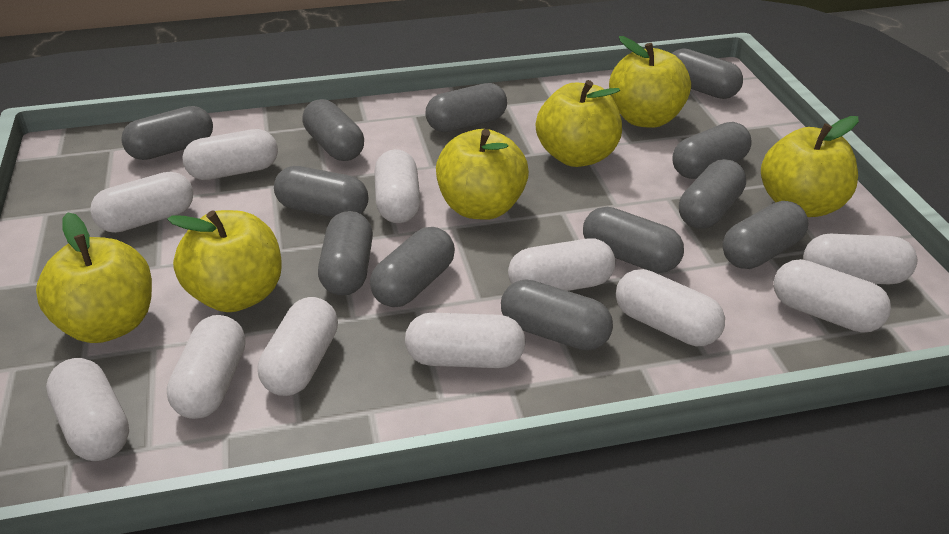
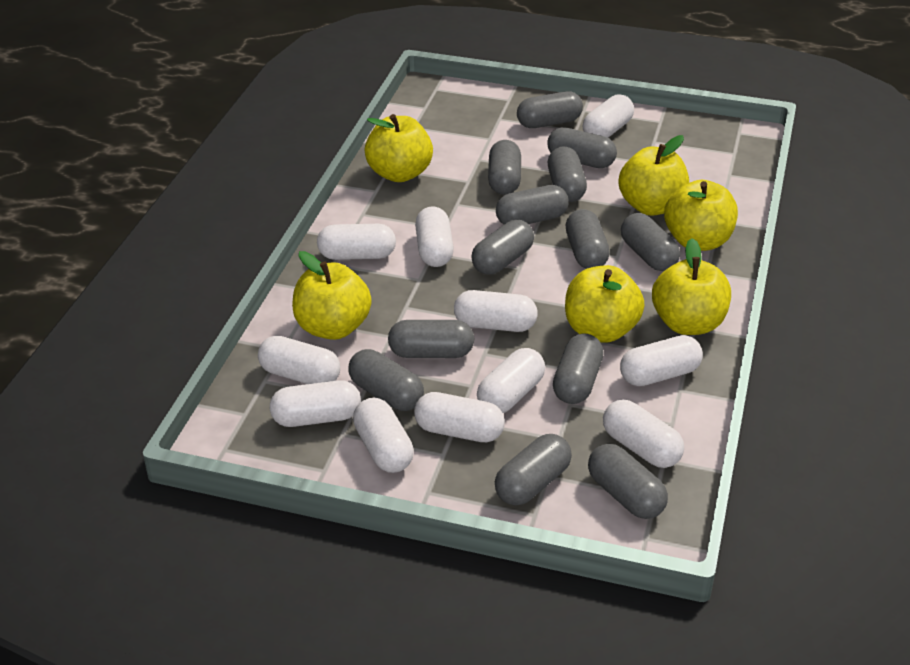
grey capsule: [121,106,213,160] [274,166,368,217] [302,99,364,161] [318,211,373,296] [370,227,455,307] [425,83,507,132] [501,279,613,351] [583,207,684,273] [672,48,743,99] [673,122,752,179] [679,159,746,229] [722,201,808,269] = 12 -> [348,349,424,411] [388,320,474,358] [471,220,534,275] [488,140,521,195] [495,434,572,505] [496,185,569,224] [517,91,583,128] [547,127,617,168] [548,147,587,202] [553,333,604,404] [566,209,610,269] [588,444,668,519] [621,213,680,271] = 13

